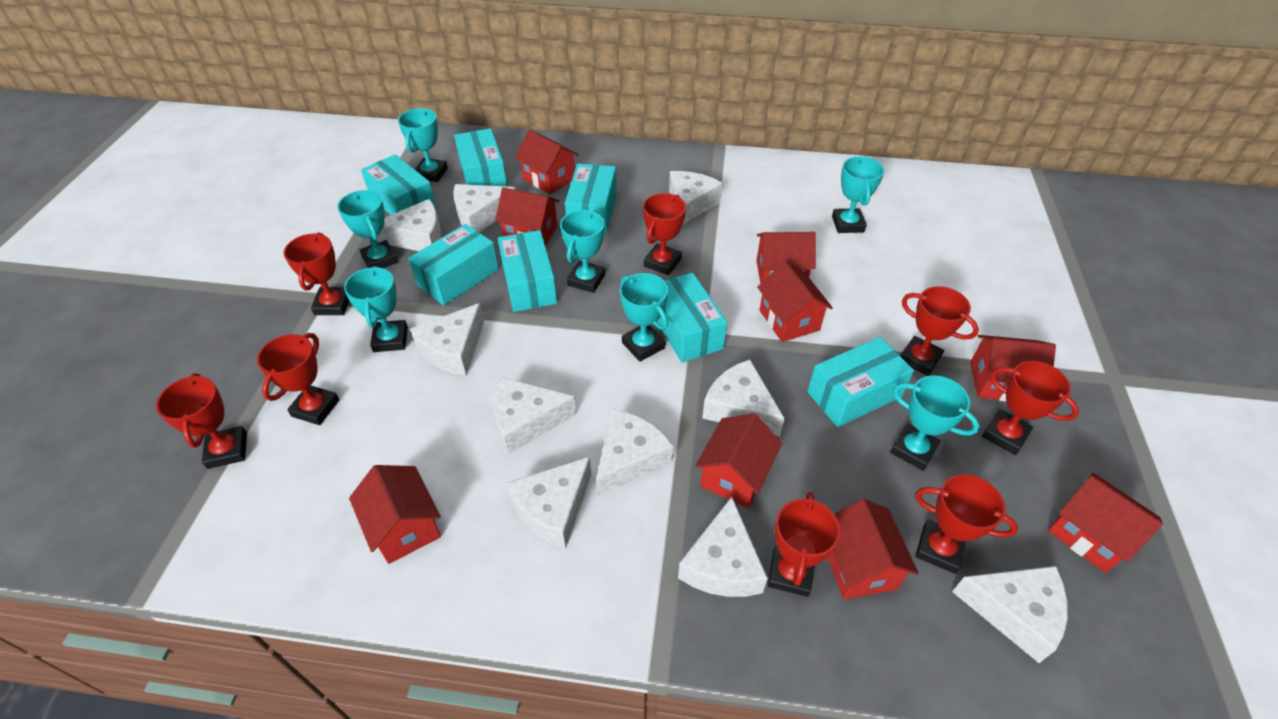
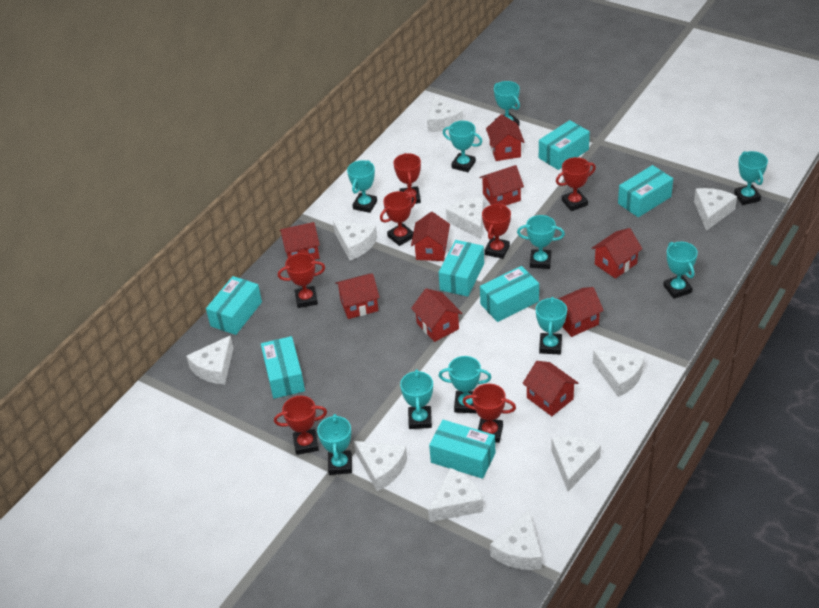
red trophy: [156,373,247,469] [257,333,339,425] [284,232,349,315] [643,193,686,275] [768,492,840,597] [900,286,979,376] [915,474,1018,574] [982,361,1079,455] = 8 -> [274,396,327,455] [278,253,325,308] [380,191,417,246] [393,153,421,204] [463,384,516,443] [482,204,511,259] [556,157,596,211] = 7
turquoise trophy: [337,190,398,268] [344,266,408,352] [398,108,448,182] [560,210,605,293] [620,273,668,362] [832,156,885,233] [890,375,980,471] = 7 -> [317,414,352,475] [347,160,377,213] [400,369,433,429] [439,356,491,413] [443,121,482,172] [494,81,520,126] [517,215,565,269] [536,297,567,354] [663,242,698,299] [734,151,768,205] = 10

